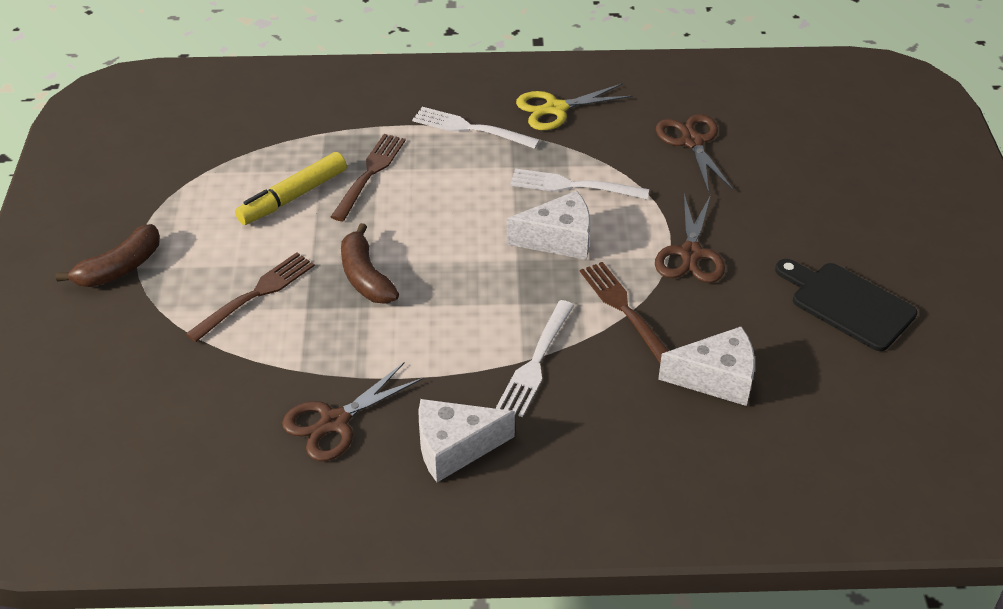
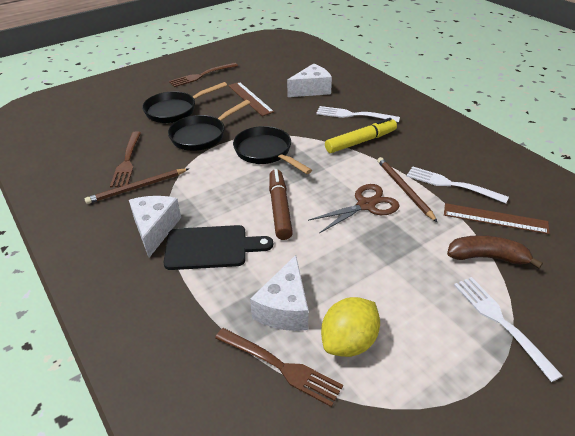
black pan: none = 0 -> [142,82,227,123] [168,100,250,151] [233,126,312,174] = 3
brown banana: [56,224,160,287] [341,223,399,304] = 2 -> [447,235,543,269] = 1
brown marker: none = 0 -> [269,169,293,240] = 1
brown pencil: none = 0 -> [84,168,188,204] [377,157,437,222] = 2
brown ruler: none = 0 -> [228,82,274,116] [444,203,550,234] = 2
brown scissors: [282,362,423,461] [655,194,725,283] [656,114,734,193] = 3 -> [308,184,400,233] = 1
yellow lemon: none = 0 -> [321,297,380,357] = 1
yellow scissors: [516,83,633,130] = 1 -> none = 0

